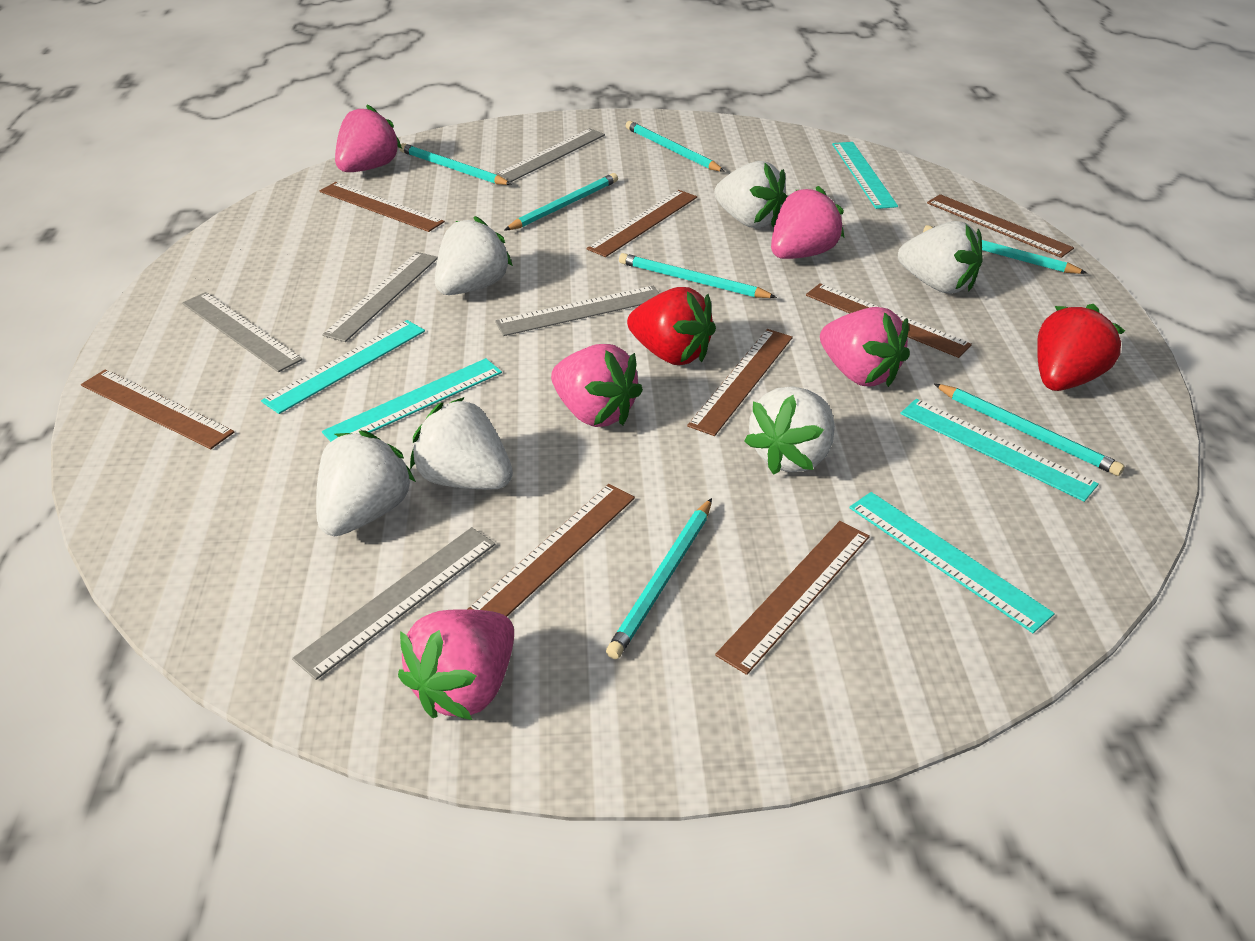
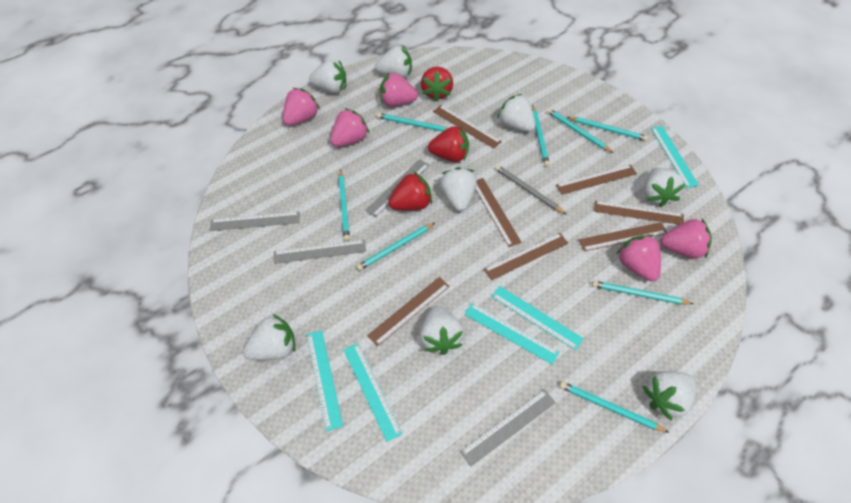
brown ruler: [81,369,234,449] [320,182,445,232] [468,484,635,617] [587,190,697,257] [687,329,793,436] [715,521,870,675] [806,283,972,358] [927,194,1074,258] = 8 -> [367,277,450,346] [433,105,502,149] [475,178,522,247] [484,233,568,280] [556,164,637,195] [579,222,667,251] [595,201,684,225] = 7
grey pencil: none = 0 -> [495,165,567,215] = 1
grey ruler: [182,292,303,372] [292,527,495,680] [322,252,438,342] [495,286,660,336] [496,128,605,182] = 5 -> [210,211,300,231] [274,240,366,264] [365,159,430,217] [460,389,556,467] = 4
red strawberry: [627,287,716,365] [1037,304,1125,391] = 2 -> [388,172,432,210] [421,67,453,102] [428,126,469,162] = 3
turquoise pencil: [399,143,512,185] [504,173,618,231] [606,498,712,659] [619,253,777,298] [626,121,725,172] [923,225,1087,274] [934,384,1125,476] = 7 -> [338,169,350,241] [356,222,436,271] [377,113,448,132] [532,106,550,166] [547,108,614,153] [560,381,670,433] [567,117,648,141] [592,281,694,304] = 8
white strawberry: [316,431,416,536] [410,397,513,490] [435,216,513,295] [714,161,787,228] [744,386,835,475] [898,221,983,294] = 6 -> [243,314,296,360] [309,60,346,93] [375,46,412,78] [420,306,464,355] [440,167,477,211] [497,94,536,132] [642,371,696,421] [644,167,686,207] = 8

